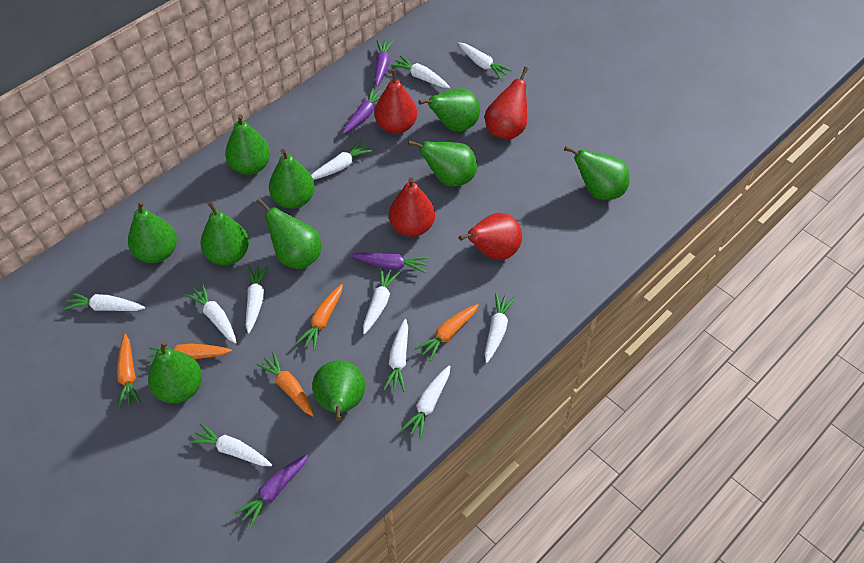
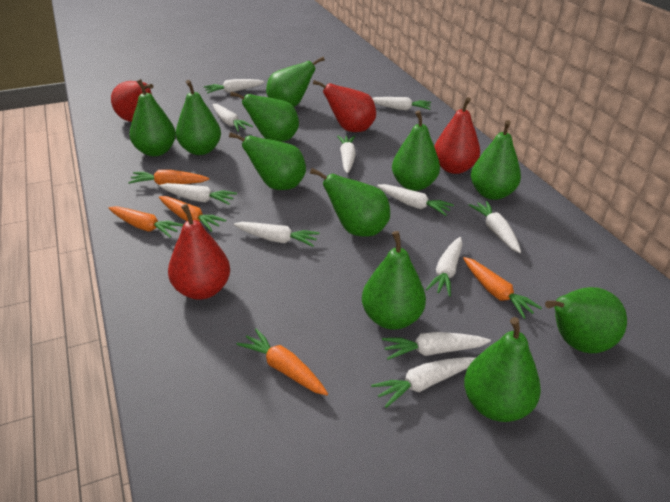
green pear: [128,201,177,263] [148,340,202,403] [200,201,249,265] [225,114,270,175] [256,198,321,269] [269,149,315,209] [312,360,365,421] [408,141,477,187] [419,88,480,132] [564,146,630,200] = 10 -> [129,79,176,156] [176,80,221,155] [229,132,306,190] [230,92,299,142] [266,57,325,107] [310,168,390,236] [362,231,426,330] [392,110,440,191] [464,317,541,422] [471,120,521,200] [545,287,627,353] = 11
purple carrot: [234,454,309,528] [343,87,381,134] [351,252,429,273] [374,40,393,87] = 4 -> none = 0

